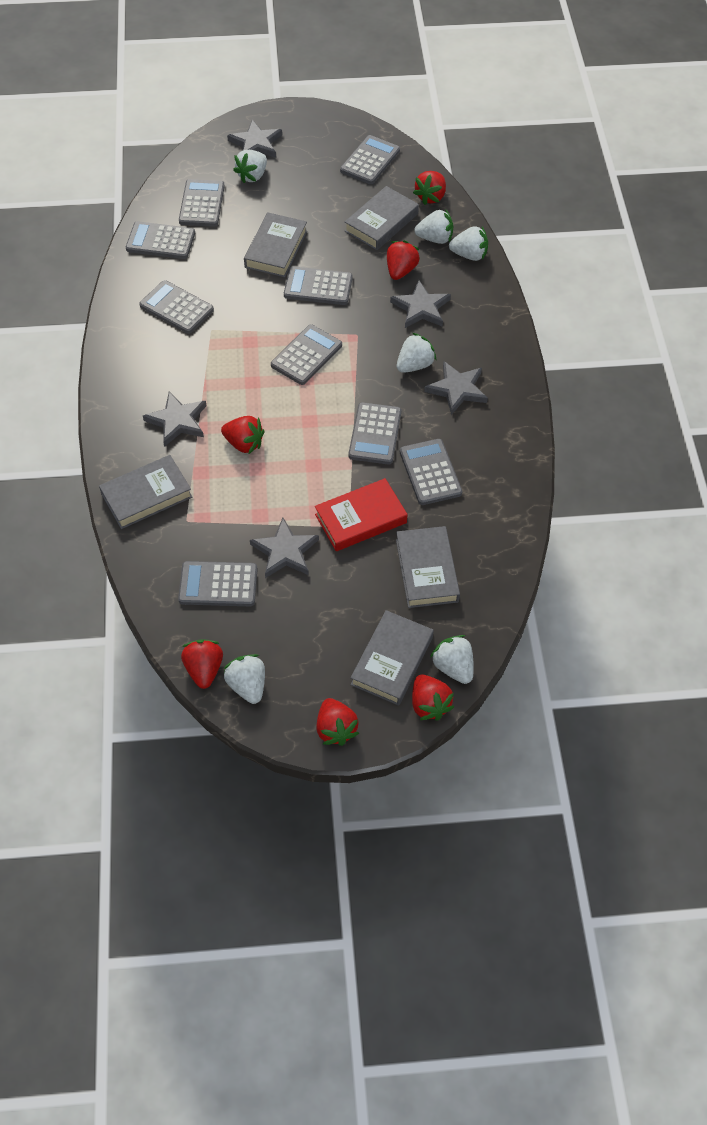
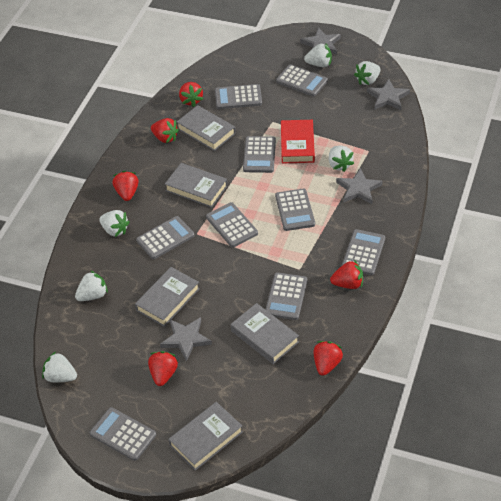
grey star: [143,391,207,447] [227,120,282,158] [250,518,319,578] [390,280,451,328] [424,361,488,415] = 5 -> [160,317,212,362] [300,28,341,54] [336,168,383,204] [367,79,410,110] = 4

